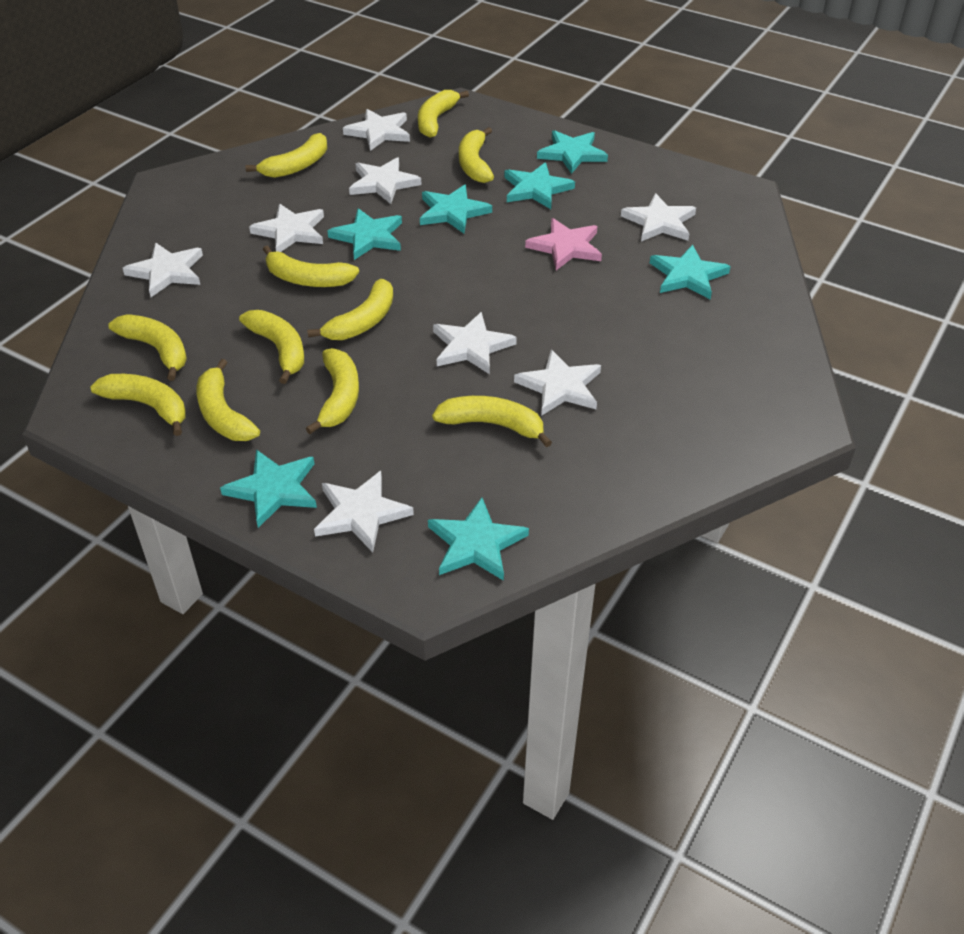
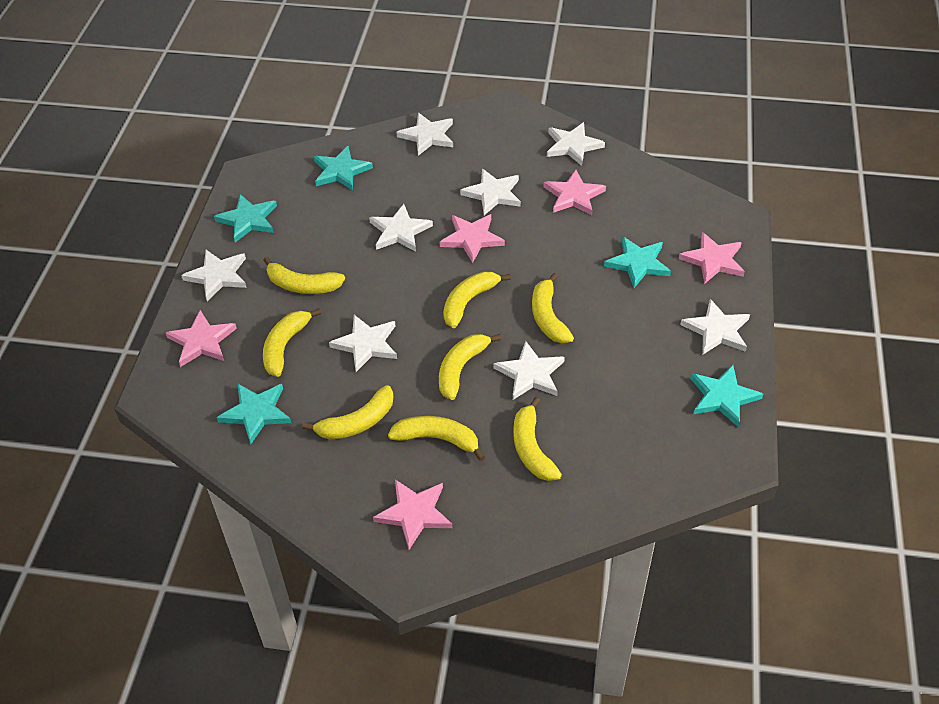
pink star: [525,218,602,270] = 1 -> [166,310,237,367] [373,480,452,550] [440,214,505,263] [543,170,606,215] [679,232,745,284] = 5
turquoise star: [220,449,317,528] [327,208,402,260] [420,184,492,233] [428,498,529,581] [504,162,575,209] [537,130,608,174] [650,245,731,300] = 7 -> [214,194,277,242] [217,384,291,444] [314,146,373,190] [604,236,671,288] [690,365,763,427] = 5
yellow banana: [90,374,186,436] [108,315,187,381] [196,359,260,441] [239,310,304,384] [245,133,328,178] [263,245,359,287] [306,348,359,434] [307,279,393,340] [418,90,469,138] [432,396,552,447] [459,127,494,183] = 11 -> [263,257,345,294] [263,308,321,377] [302,385,394,440] [388,416,485,461] [439,334,501,400] [443,271,511,328] [513,397,562,481] [532,273,574,343] = 8

